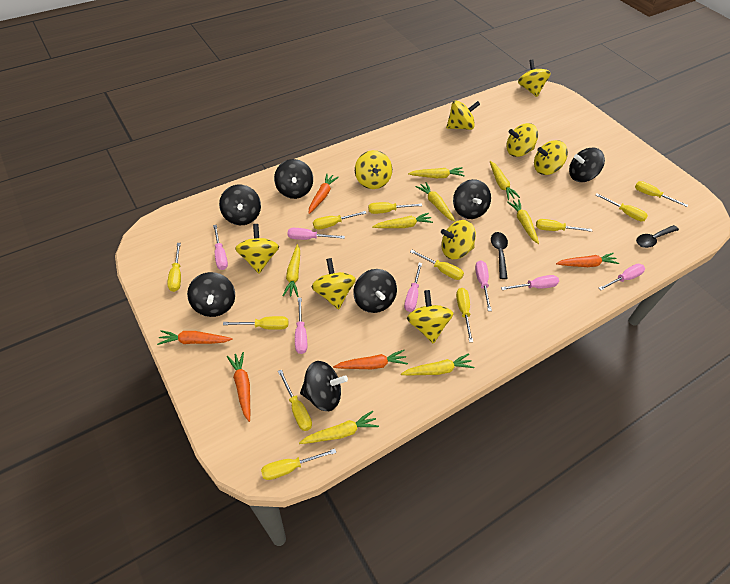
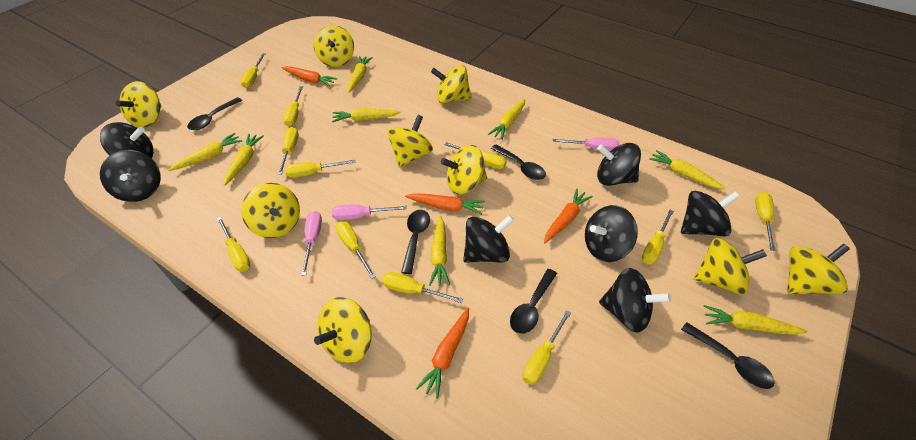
black spoon: [491,232,508,279] [636,225,679,248] = 2 -> [187,97,242,130] [401,210,430,274] [491,144,546,180] [510,269,557,334] [681,322,775,389] = 5
orange carrot: [157,330,233,345] [227,352,250,422] [309,174,339,214] [333,350,408,369] [556,253,619,267] = 5 -> [282,66,338,87] [405,193,485,215] [416,308,469,399] [544,189,593,243] = 4
pink screwdriver: [213,225,228,270] [288,228,345,240] [295,298,307,354] [404,263,422,312] [475,261,492,311] [501,275,559,290] [599,264,645,290] = 7 -> [301,211,322,276] [332,204,407,220] [552,138,619,151] = 3

